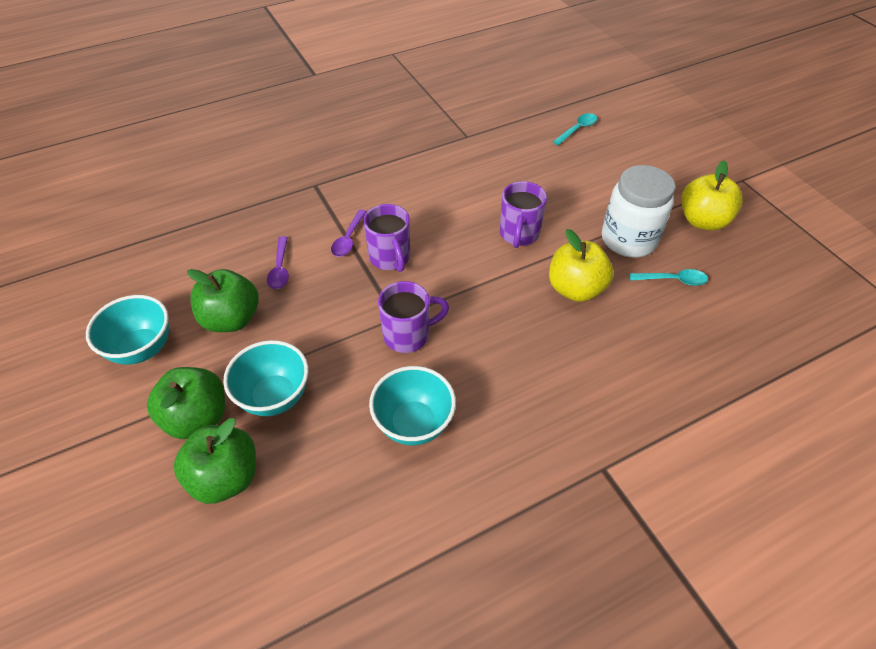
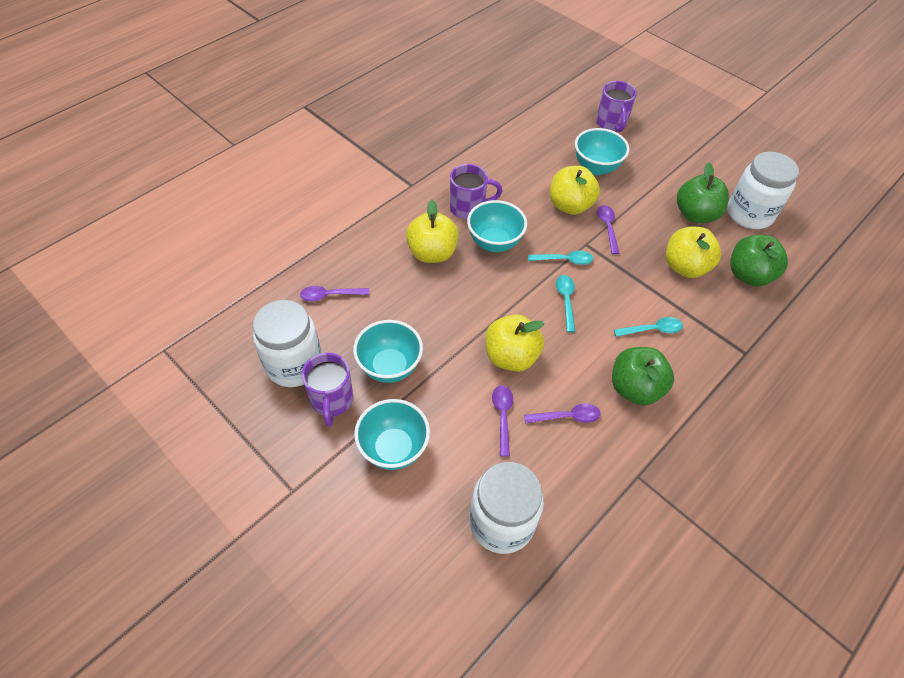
purple spoon: [267,236,289,289] [331,209,367,257] = 2 -> [300,286,369,301] [492,385,513,457] [524,404,600,424] [597,205,620,254] = 4
turquoise bowl: [86,295,169,365] [223,340,309,416] [369,366,456,445] = 3 -> [353,320,423,383] [354,399,430,470] [467,200,527,252] [575,128,629,175] = 4
turquoise spoon: [553,113,597,145] [629,269,708,286] = 2 -> [528,251,593,265] [556,275,575,332] [614,317,683,337] = 3
white jar: [602,165,675,257] = 1 -> [253,300,321,387] [469,462,544,554] [727,152,799,229] = 3
yellow apple: [549,229,613,302] [681,161,743,230] = 2 -> [406,200,459,263] [486,314,544,372] [550,166,600,215] [666,227,721,278] = 4

